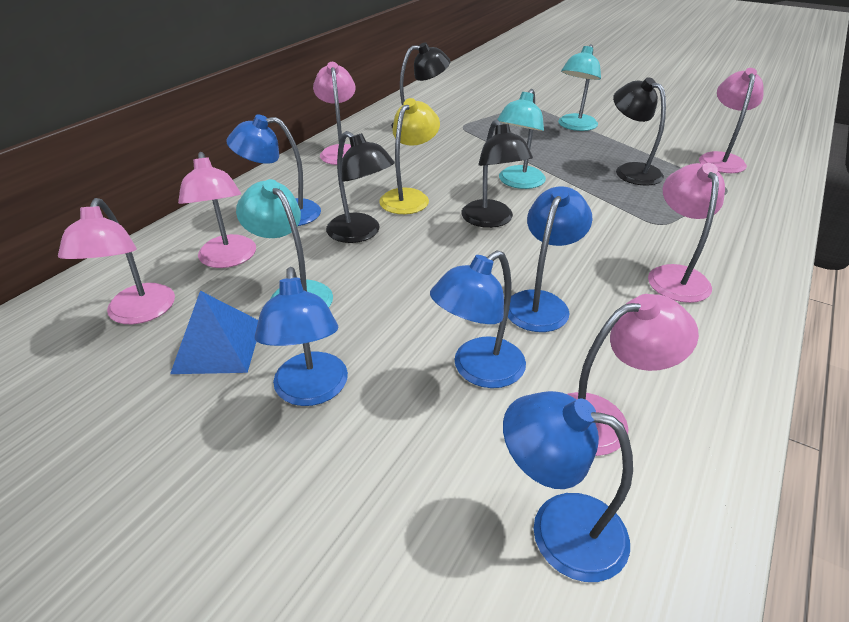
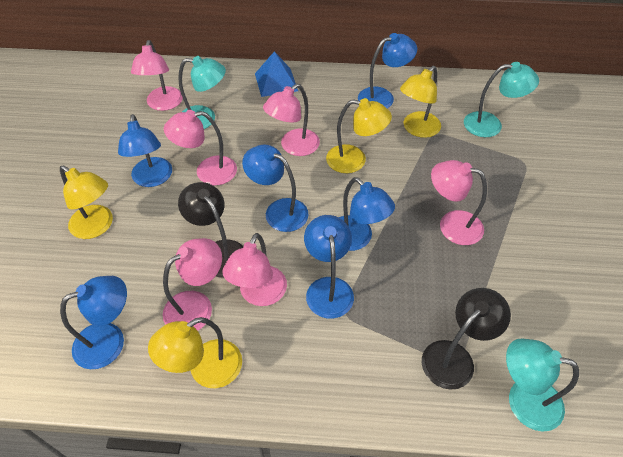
black lamp: [326,131,395,243] [391,42,450,129] [461,119,533,228] [613,77,666,185] = 4 -> [178,182,244,277] [422,288,511,390] = 2
blue lamp: [226,114,321,226] [255,267,348,406] [430,250,526,388] [503,391,633,582] [508,186,592,332] = 5 -> [60,276,127,369] [118,114,172,187] [242,145,309,232] [304,215,354,319] [338,177,395,251] [358,33,417,108] = 6
yellow lamp: [379,98,440,214] = 1 -> [60,165,113,239] [148,317,242,388] [326,98,392,173] [400,66,441,138] = 4

